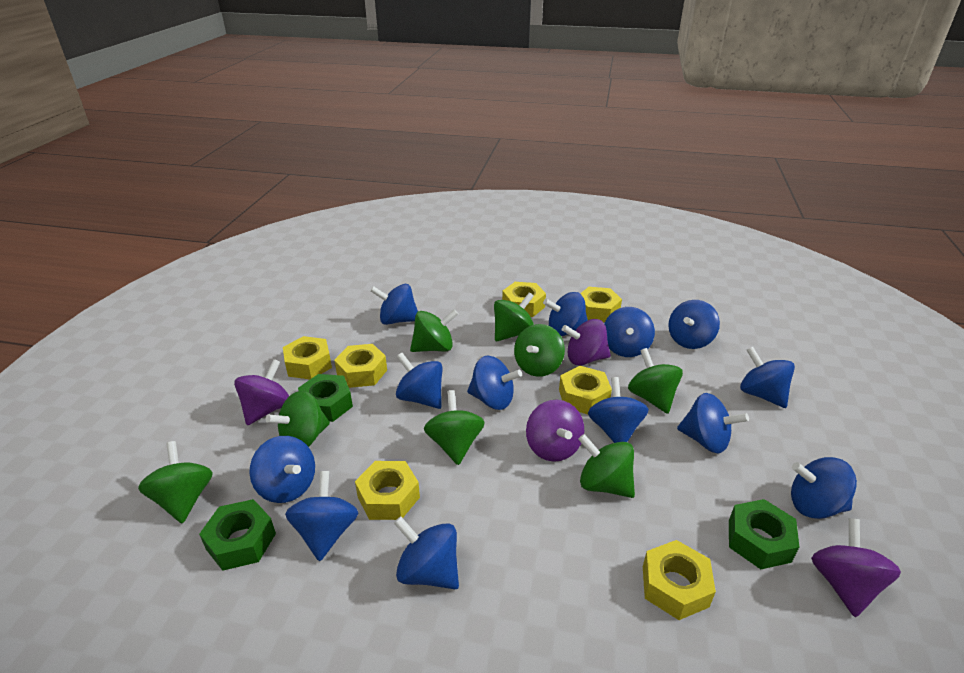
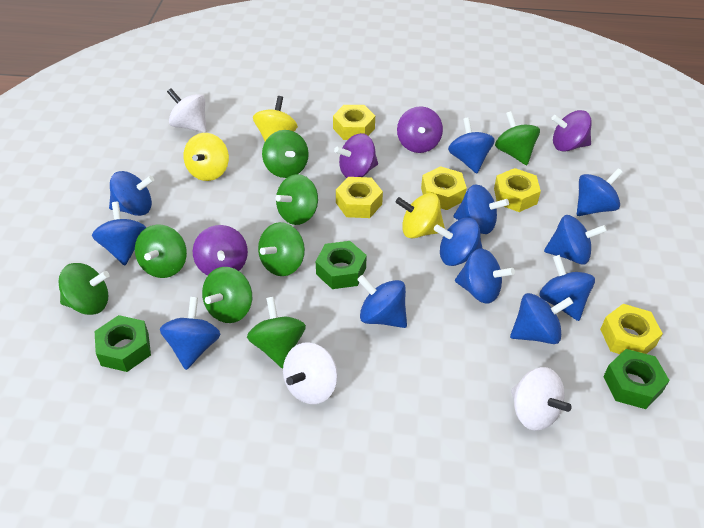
blue spinning top: [249,436,315,503] [285,471,358,561] [371,284,418,325] [394,516,459,589] [396,353,443,409] [467,356,522,410] [543,292,588,336] [588,377,649,443] [604,307,655,357] [668,300,720,349] [677,393,749,454] [740,347,795,408] [791,457,857,519] = 13 -> [92,202,146,265] [109,171,154,216] [160,297,221,370] [357,275,407,328] [434,217,483,266] [448,117,495,173] [453,184,509,234] [455,248,515,304] [510,293,573,344] [539,255,595,321] [544,215,607,265] [577,168,623,216] = 12
white spinning top: none = 0 -> [167,88,207,133] [283,342,338,404] [511,367,572,431] = 3
yellow nut: [283,336,332,379] [334,344,387,388] [355,461,420,520] [502,282,546,317] [559,366,612,414] [580,287,622,323] [643,540,716,620] = 7 -> [333,105,375,140] [336,177,383,218] [421,166,467,210] [494,168,541,212] [600,304,663,354] = 5
yellow spinning top: none = 0 -> [184,133,229,181] [253,96,298,141] [396,193,445,238] = 3

